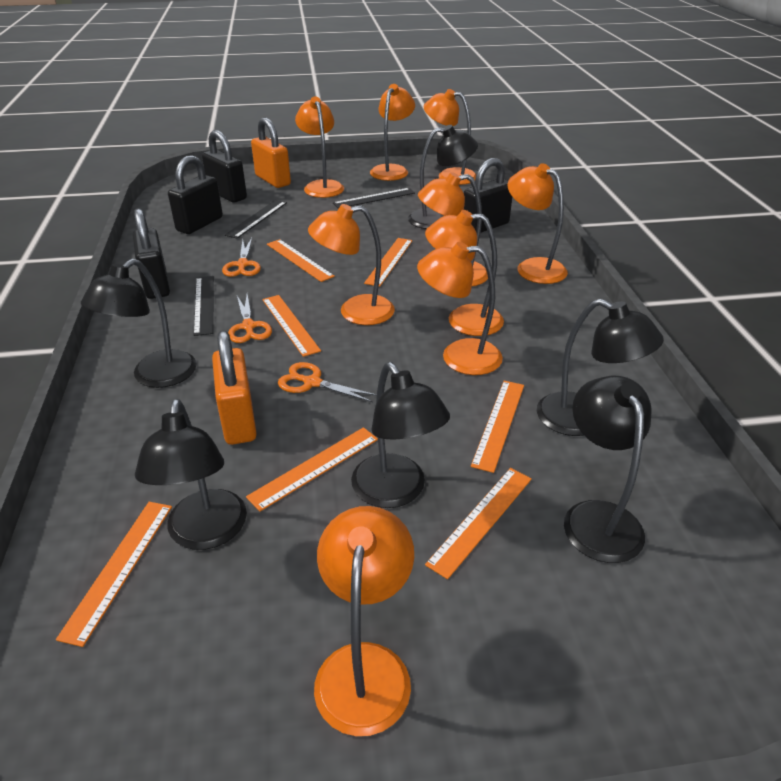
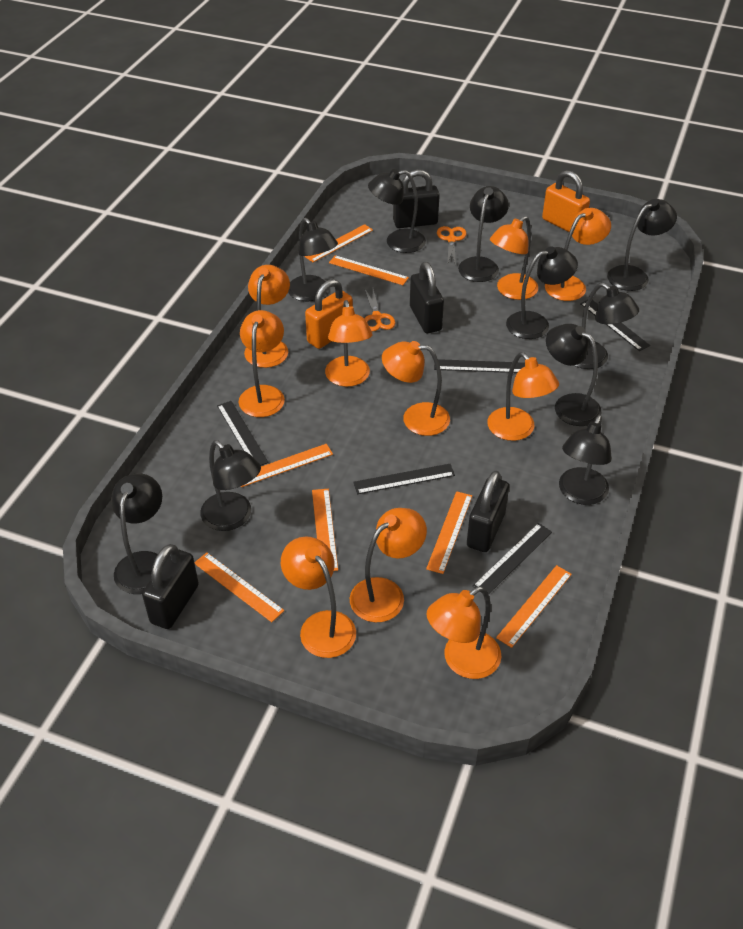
black lamp: [81,259,197,388] [135,399,247,550] [351,362,450,508] [408,125,478,229] [537,299,664,436] [564,376,651,563] = 6 -> [111,473,162,594] [200,440,261,531] [288,218,338,301] [368,169,426,253] [458,186,509,282] [506,246,578,339] [546,324,601,426] [559,415,612,505] [574,283,639,369] [607,199,677,291] = 10
black ruler: [194,276,214,336] [225,200,287,238] [333,188,415,209] = 3 -> [217,401,269,465] [353,464,455,494] [434,359,525,373] [473,523,552,595] [580,300,650,351] = 5
orange lamp: [295,97,344,198] [308,204,395,325] [314,506,414,736] [370,84,415,181] [417,242,503,375] [418,172,488,286] [424,89,476,185] [425,210,504,336] [508,163,568,284] = 9 -> [238,310,285,417] [244,265,290,368] [281,537,356,658] [325,300,373,387] [350,508,427,622] [382,341,450,436] [427,586,501,679] [487,352,559,441] [490,216,538,300] [545,208,611,301] = 10
orange scissors: [222,238,261,277] [228,294,272,343] [278,362,377,402] = 3 -> [364,289,395,332] [437,226,467,266] = 2

